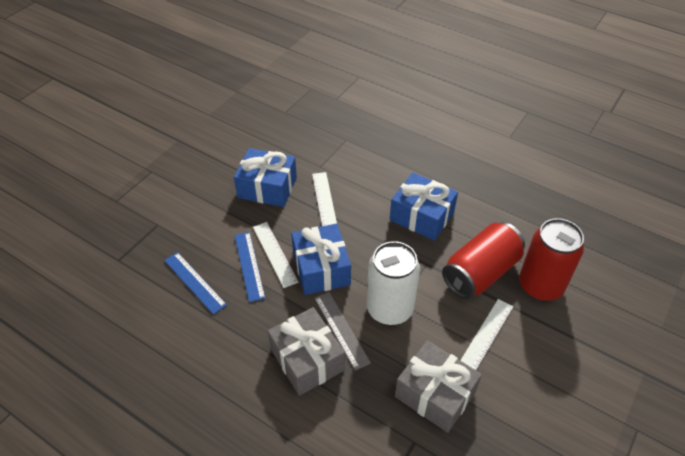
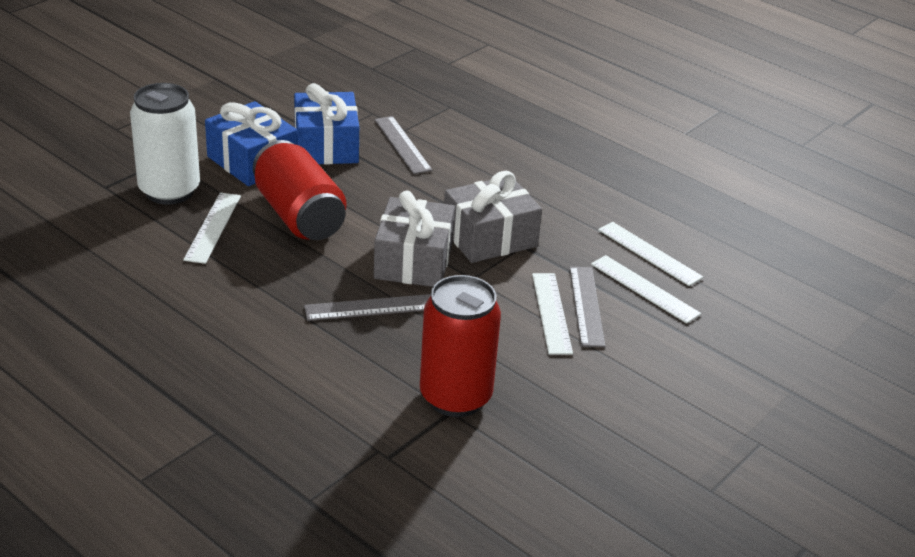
blue gift: [234,148,297,207] [291,224,351,295] [390,172,458,241] = 3 -> [205,101,297,186] [294,83,359,165] = 2
blue ruler: [164,252,227,315] [234,232,265,302] = 2 -> none = 0
grey ruler: [314,292,371,371] = 1 -> [304,294,431,321] [374,116,432,174] [570,267,605,347] = 3
white ruler: [253,222,299,288] [312,172,337,226] [460,299,513,370] = 3 -> [183,193,241,264] [532,273,573,355] [591,255,701,324] [598,222,703,286] = 4

